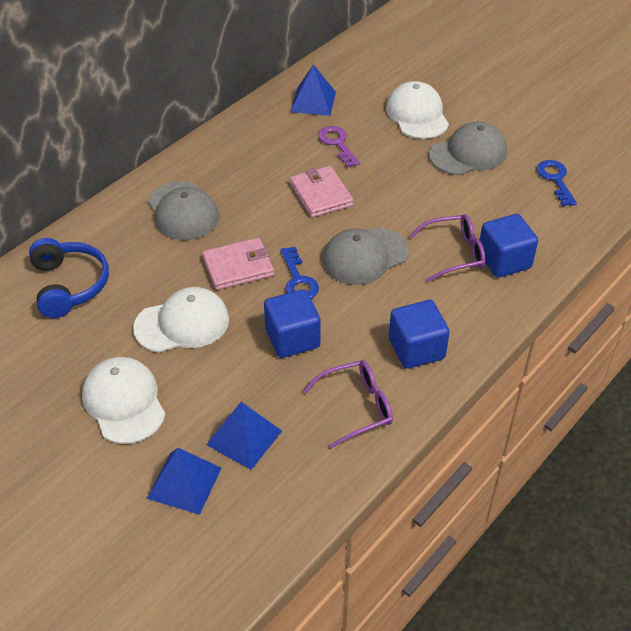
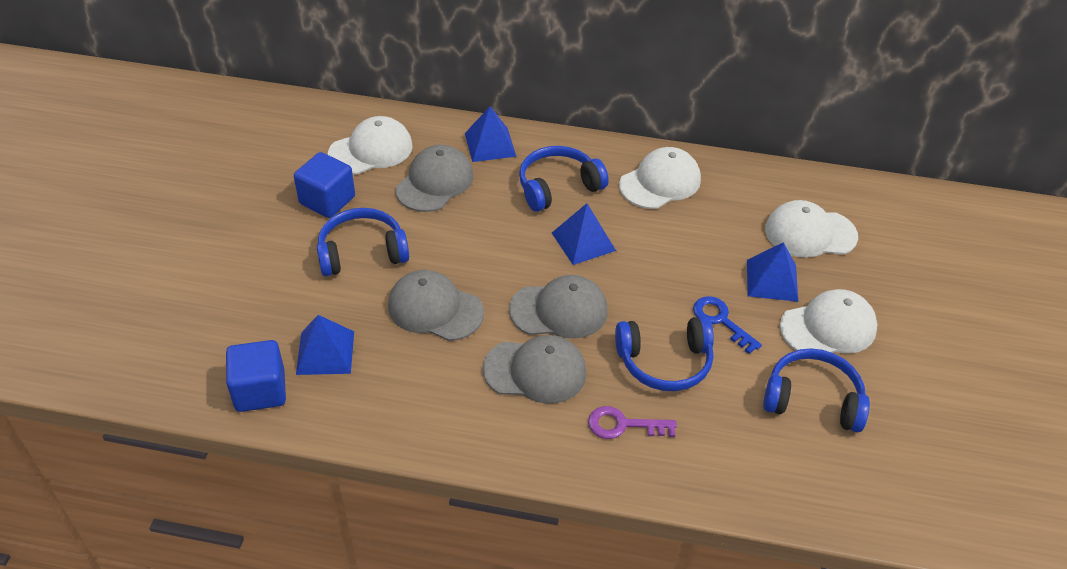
blue cube: [264,289,321,358] [389,300,450,369] [480,214,538,278] = 3 -> [226,340,286,412] [294,152,355,218] = 2
blue headphones: [29,238,109,318] = 1 -> [316,208,409,276] [519,146,609,212] [615,317,714,391] [763,348,870,432] = 4
blue key: [280,246,319,299] [537,160,577,206] = 2 -> [693,296,762,354] = 1
blue pyramid: [147,448,221,515] [206,402,282,470] [291,64,336,116] = 3 -> [296,315,354,375] [465,106,517,162] [552,203,616,265] [747,242,798,302] = 4
grey cap: [148,181,219,240] [322,227,409,285] [429,122,507,175] = 3 -> [388,270,484,341] [395,145,474,212] [483,335,587,404] [509,275,608,339] = 4
pink wallet: [202,238,274,290] [290,166,354,218] = 2 -> none = 0
purple glasses: [303,360,393,448] [409,214,485,282] = 2 -> none = 0
white cap: [82,357,165,444] [133,287,229,353] [386,81,449,139] = 3 -> [328,116,413,175] [619,147,701,209] [765,200,858,258] [780,289,878,354] = 4

